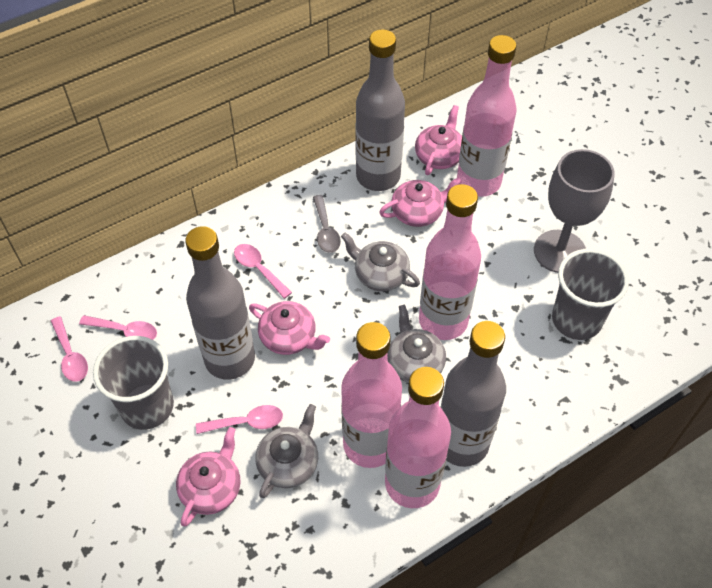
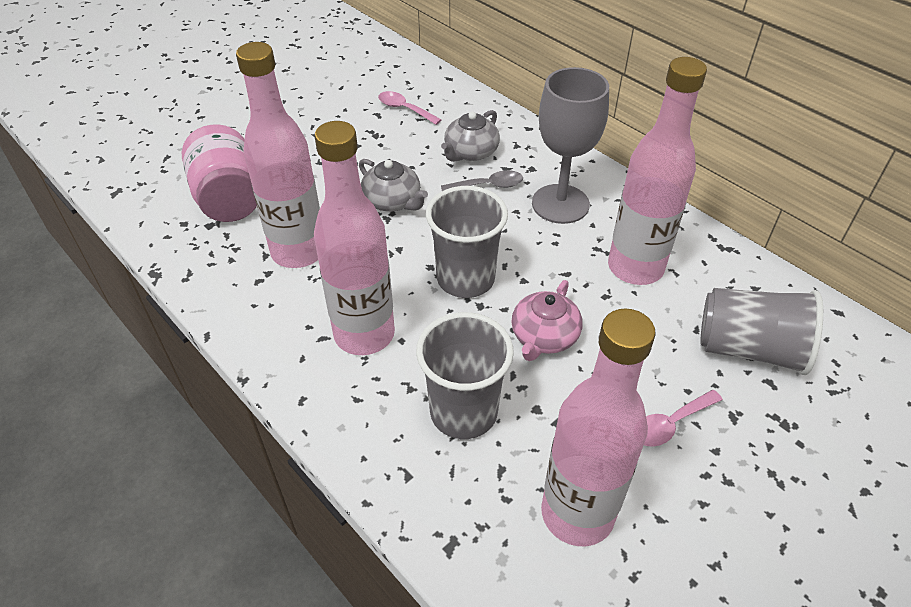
grey bottle: [185,226,255,380] [356,29,405,191] [441,321,506,467] = 3 -> none = 0
grey cup: [93,336,174,430] [552,249,629,340] = 2 -> [416,312,514,439] [426,186,508,298] [700,288,823,375] = 3
grey teapot: [255,404,318,498] [341,233,420,291] [387,305,446,383] = 3 -> [359,159,428,211] [441,110,500,162] = 2
pink jar: none = 0 -> [182,124,257,222] = 1
pink spoon: [51,316,88,382] [79,315,157,340] [196,405,283,434] [234,244,292,299] = 4 -> [378,91,441,125] [644,390,723,447] = 2
pink teapot: [176,427,241,526] [249,301,330,355] [379,177,462,227] [415,105,462,175] = 4 -> [512,280,583,361] = 1

